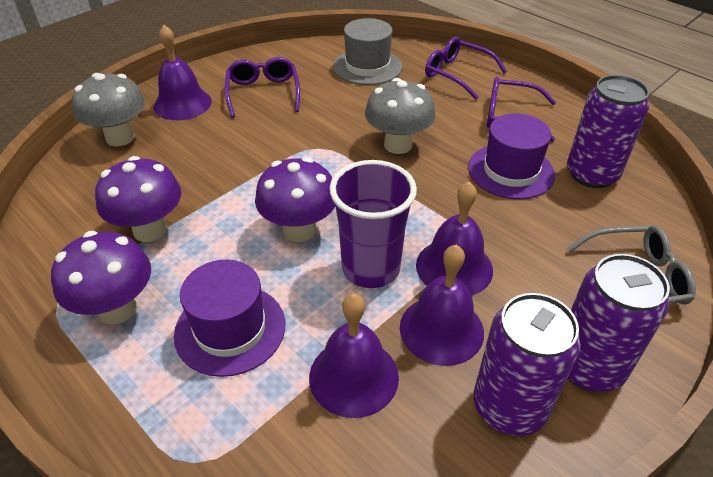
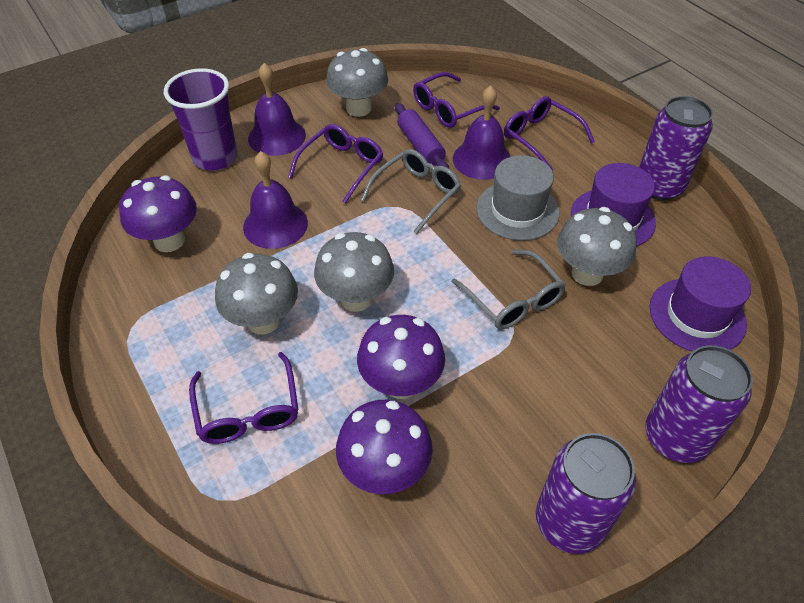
grey glasses: [567,226,696,305] = 1 -> [361,149,461,234] [451,250,566,330] = 2
grey mushroom: [72,73,145,146] [365,78,435,154] = 2 -> [215,253,298,334] [314,232,394,312] [326,48,388,117] [557,207,637,286] = 4
purple bell: [154,25,212,120] [309,293,399,418] [400,245,484,366] [416,182,493,296] = 4 -> [243,151,308,249] [248,63,306,156] [453,86,511,180] = 3
purple glasses: [225,57,300,117] [425,37,507,99] [487,77,556,142] = 3 -> [189,352,299,444] [288,124,383,204] [413,72,500,128] [504,96,595,171] = 4
purple rolling pin: none = 0 -> [395,103,449,168] = 1

